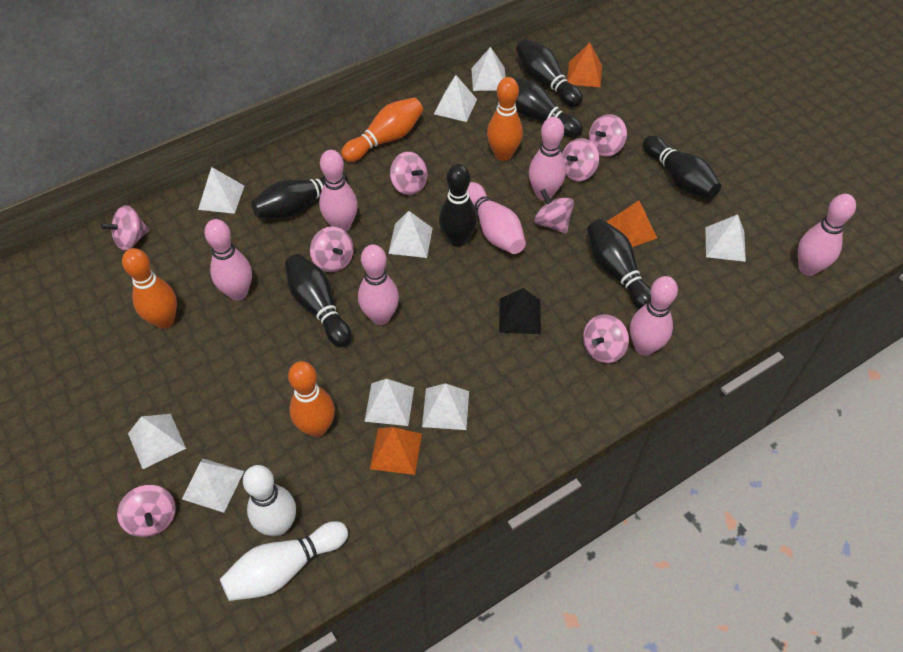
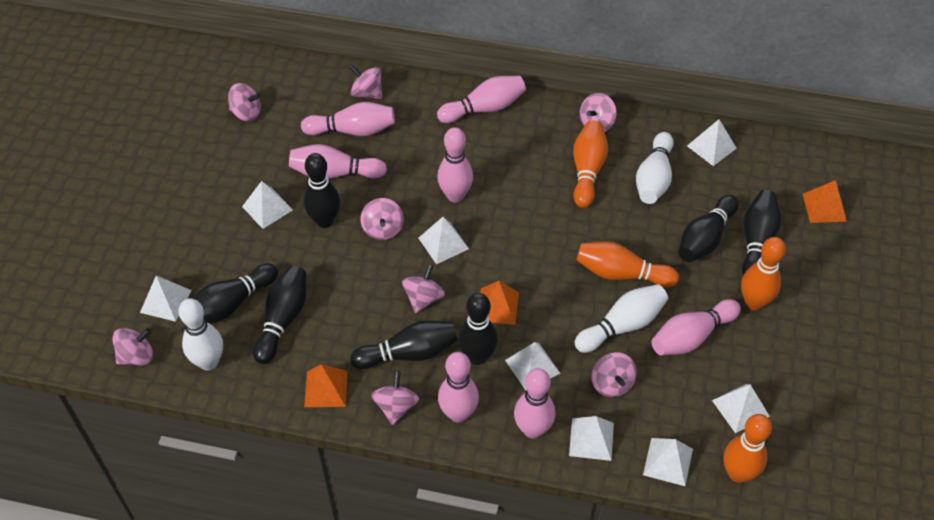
black pyramid: [499,288,541,334] = 1 -> none = 0
white bowling pin: [220,521,348,601] [243,465,296,536] = 2 -> [178,298,223,370] [574,284,668,353] [636,132,674,204] = 3
white pyramid: [128,414,186,469] [182,459,244,513] [198,167,244,214] [364,379,414,426] [388,211,433,258] [422,383,469,430] [434,75,477,122] [471,47,506,91] [705,214,746,262] = 9 -> [140,276,192,322] [242,181,293,229] [419,217,469,264] [505,342,560,390] [569,416,614,461] [643,438,693,486] [687,119,737,166] [712,384,770,433] = 8

